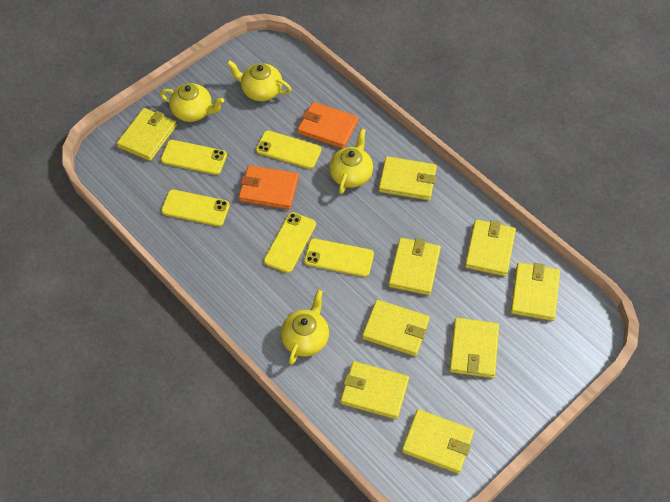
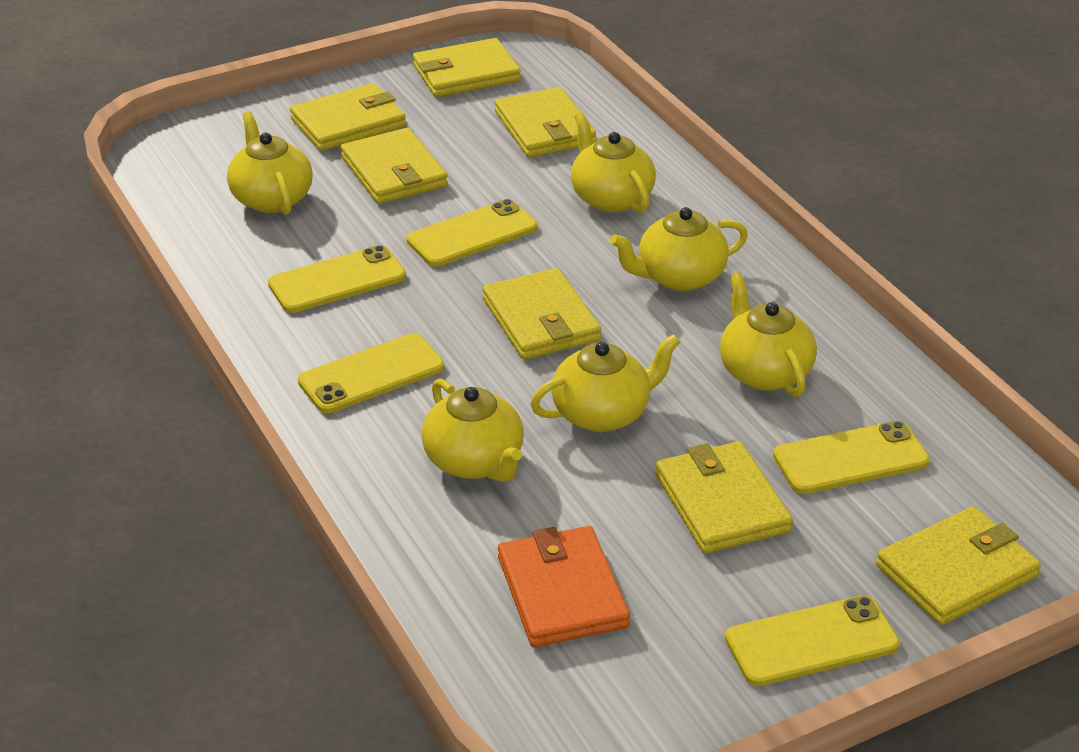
orange wallet: [239,165,299,210] [297,102,358,149] = 2 -> [498,526,630,647] = 1
yellow teapot: [160,83,224,122] [227,60,292,101] [281,290,329,365] [329,128,373,194] = 4 -> [227,112,313,215] [421,378,524,482] [530,334,681,432] [571,112,656,213] [610,207,748,291] [720,272,817,397] = 6
yellow wallet: [117,108,177,161] [340,361,409,419] [362,299,430,356] [379,156,437,200] [389,238,441,295] [402,409,474,474] [449,318,499,378] [465,219,516,276] [511,262,560,321] = 9 -> [290,83,406,151] [341,128,448,204] [413,38,521,97] [483,268,601,360] [495,87,596,158] [656,441,793,554] [876,506,1041,625] = 7

